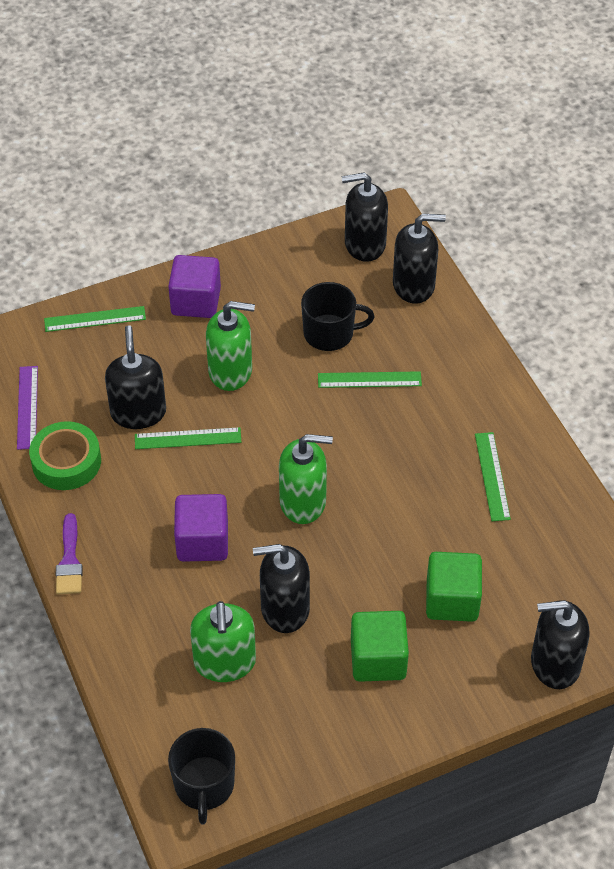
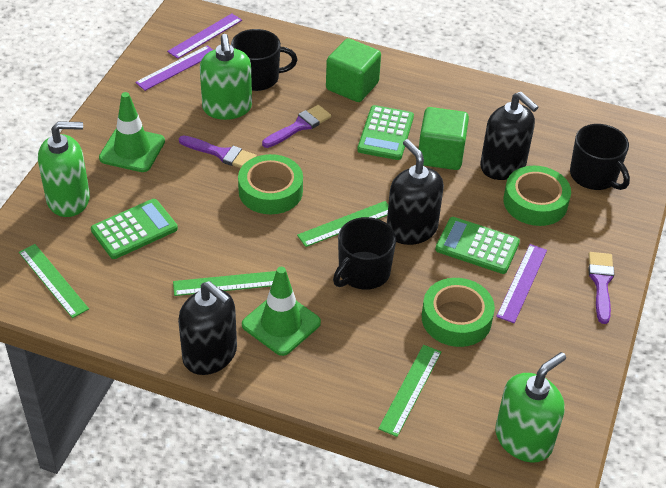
black mug: [168,728,235,824] [301,282,374,351] = 2 -> [231,29,297,91] [333,217,396,290] [570,124,630,190] = 3
black soap dispenser: [105,325,166,429] [253,544,310,633] [341,172,388,262] [393,214,446,304] [531,600,590,689] = 5 -> [178,281,237,375] [387,139,444,245] [480,92,538,180] = 3
green calculator: none = 0 -> [91,199,178,259] [357,105,414,160] [435,217,520,274] = 3
green tape: [29,421,101,490] = 1 -> [238,154,303,214] [422,278,495,347] [503,166,571,226] = 3
green traffic cone: none = 0 -> [99,92,165,172] [242,267,321,356] = 2
purple brush: [56,513,83,594] = 1 -> [179,135,257,168] [262,105,331,148] [588,252,614,324] = 3
purple cube: [168,255,221,318] [174,494,228,562] = 2 -> none = 0
purple ruler: [17,366,38,450] = 1 -> [135,45,213,91] [167,13,242,59] [496,244,547,323] = 3

